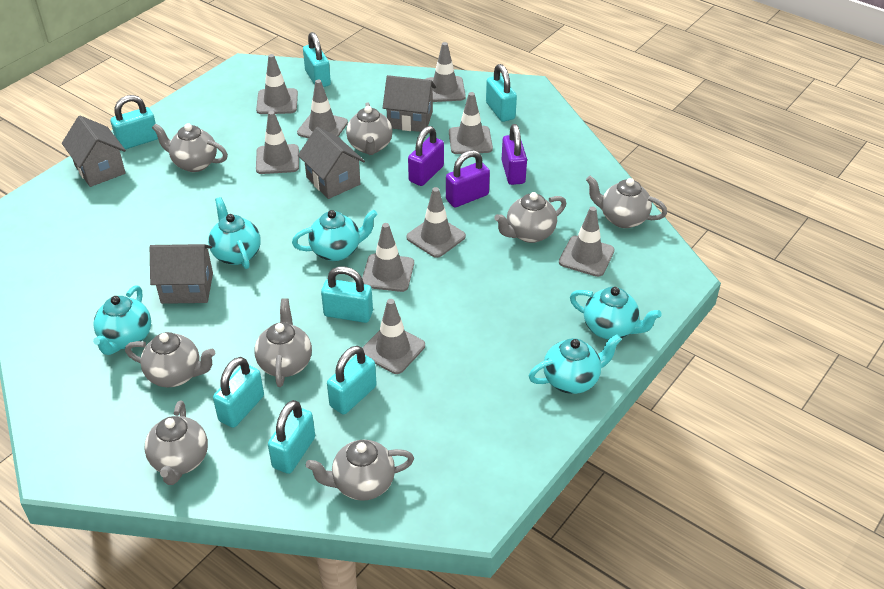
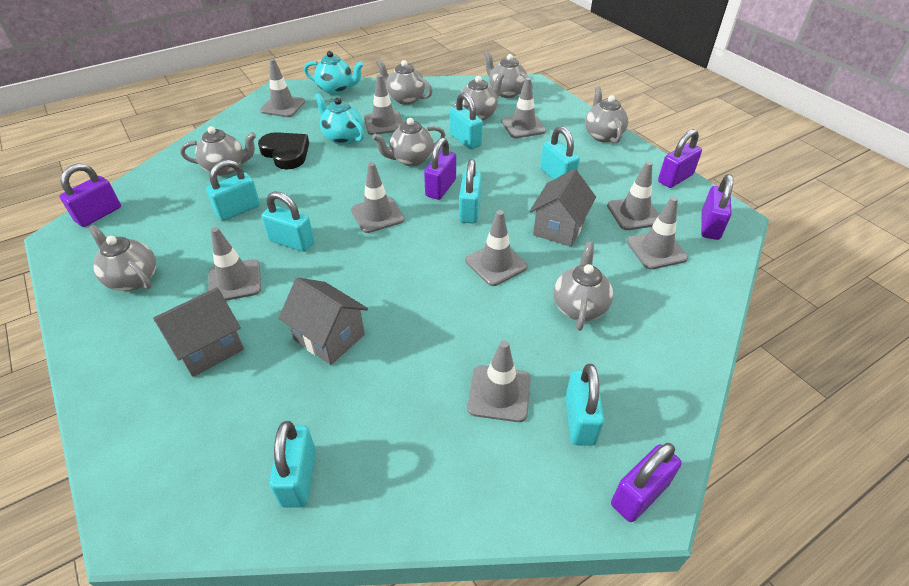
black heart: none = 0 -> [258,132,309,170] = 1
grey house: [62,116,126,187] [150,244,213,304] [298,127,365,199] [383,75,436,132] = 4 -> [153,287,244,377] [279,278,368,365] [530,169,596,247] = 3
purple padlock: [408,126,444,186] [446,150,490,207] [502,124,527,185] = 3 -> [60,163,121,227] [424,138,456,200] [611,443,682,522] [658,129,702,188] [701,174,733,240] = 5
turquoise teapot: [93,285,151,355] [208,197,261,269] [292,210,377,261] [529,334,622,394] [570,287,662,340] = 5 -> [304,51,364,95] [315,93,364,145] = 2

